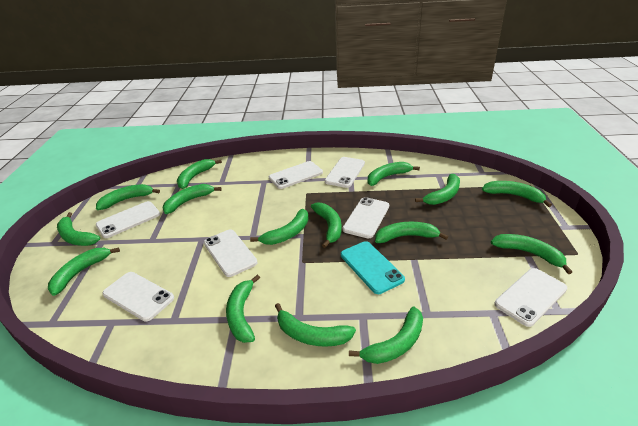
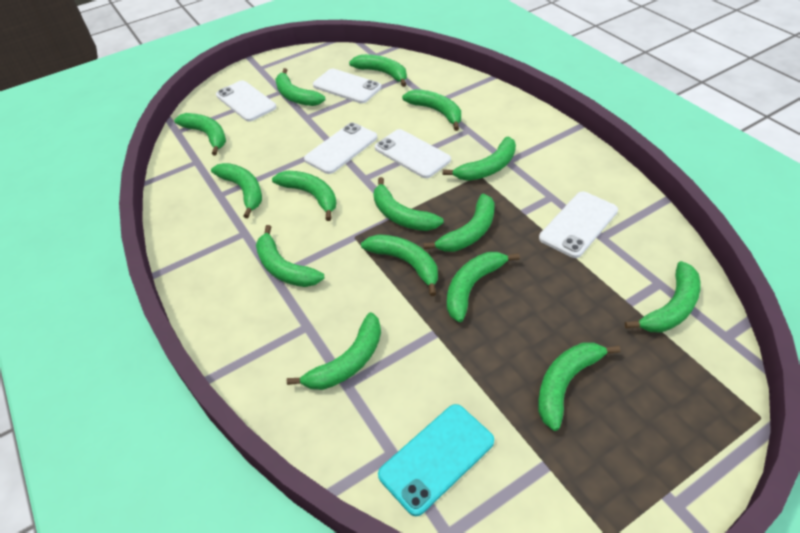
white phone: [96,201,160,238] [102,272,174,322] [204,229,258,277] [269,161,323,189] [325,157,365,188] [342,197,389,239] [495,268,567,327] = 7 -> [216,80,276,122] [304,122,378,174] [313,69,381,103] [375,129,451,178] [539,191,618,258] = 5

